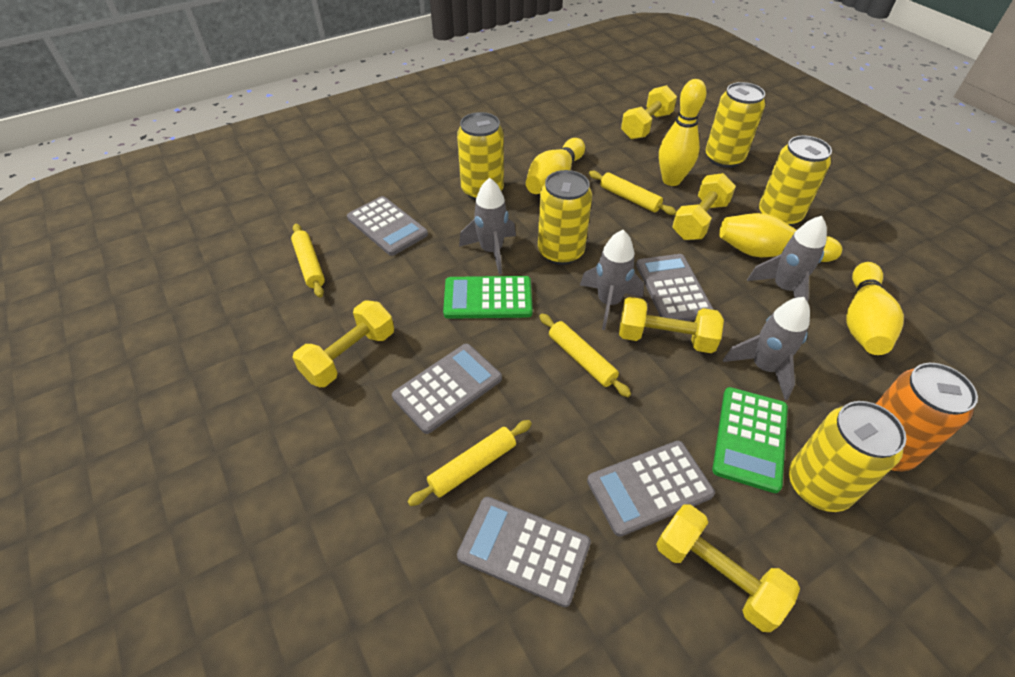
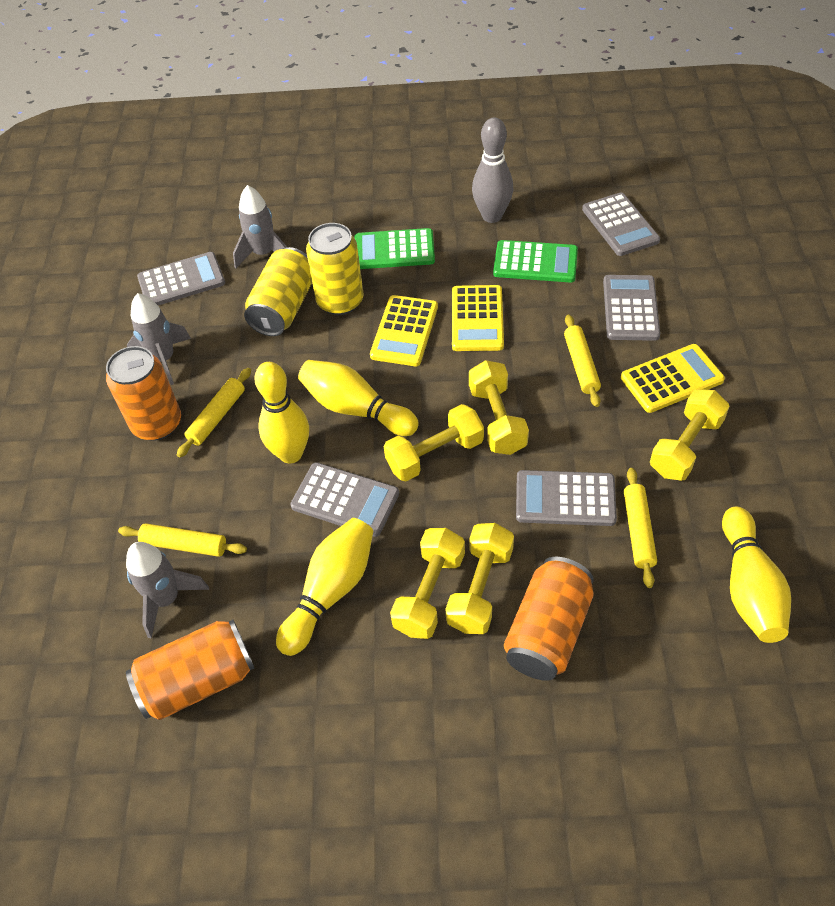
grey bowling pin: none = 0 -> [472,117,513,223] = 1
grey rocket: [459,178,516,274] [580,230,644,330] [723,297,810,400] [747,216,827,302] = 4 -> [126,542,209,639] [127,293,191,385] [233,185,287,268] = 3
orange can: [875,363,978,471] = 1 -> [106,346,181,441] [126,619,255,720] [504,557,594,681] = 3
yellow calculator: none = 0 -> [370,295,438,366] [452,285,504,351] [621,344,725,413] = 3
yellow can: [457,112,504,200] [538,170,592,265] [705,82,765,168] [759,135,832,226] [789,401,906,512] = 5 -> [244,247,312,336] [306,223,364,315] = 2

